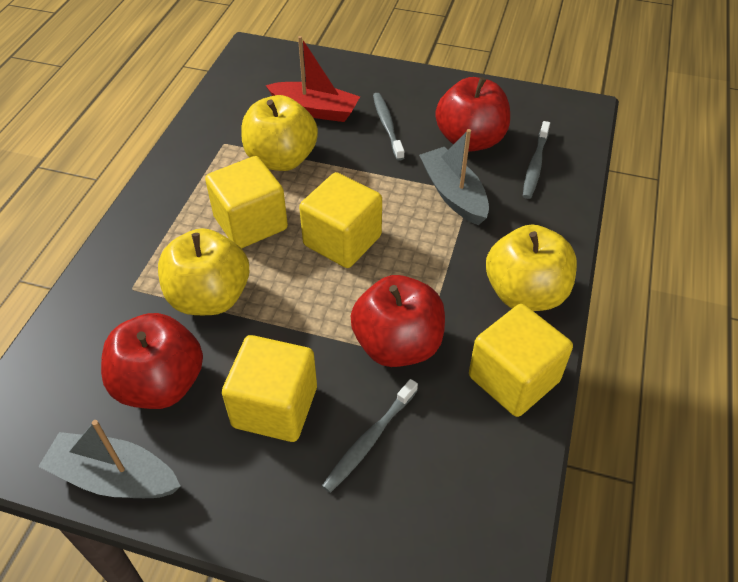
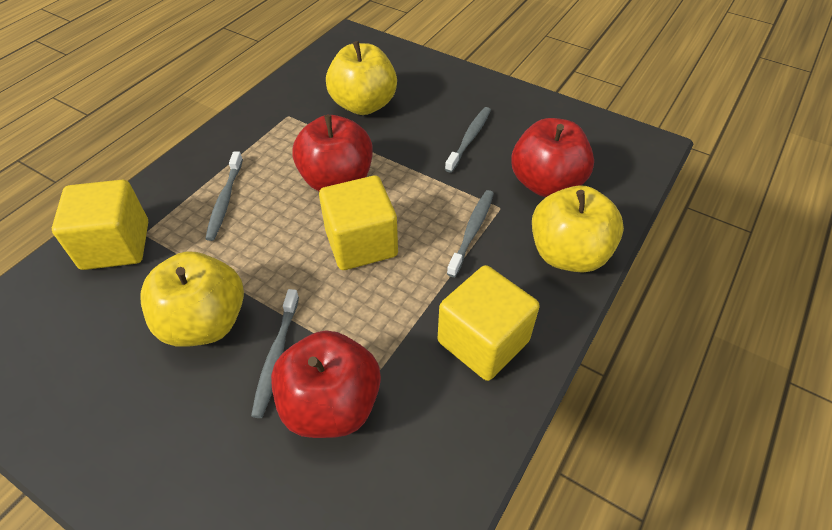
grey boat: [38,420,180,498] [419,129,489,225] = 2 -> none = 0
grey toothbrush: [322,379,418,493] [373,93,404,161] [523,121,550,199] = 3 -> [205,151,243,241] [251,289,299,418] [445,107,491,173] [447,190,494,277] = 4
red boat: [266,36,360,122] = 1 -> none = 0
yellow cube: [205,156,288,249] [222,335,317,442] [299,172,382,268] [469,304,573,417] = 4 -> [52,180,148,270] [319,176,398,270] [438,265,540,381] = 3

